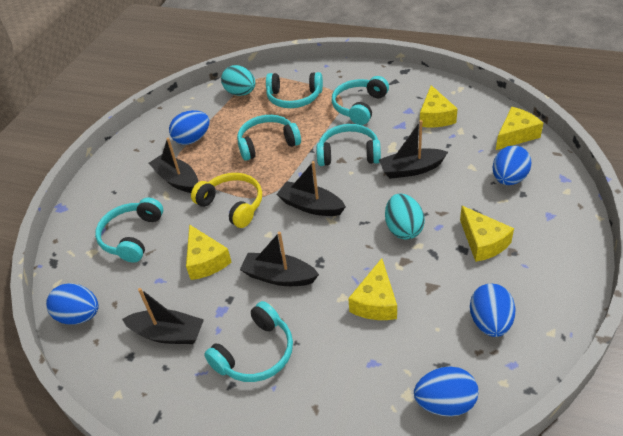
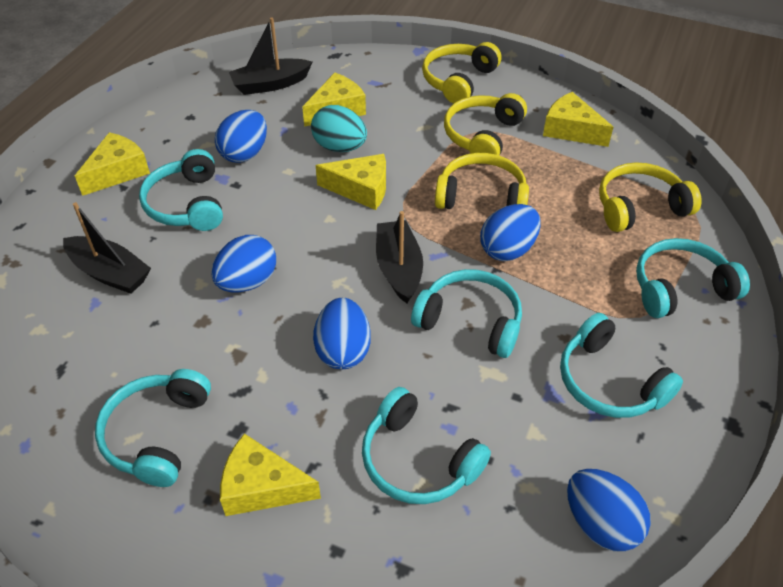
black boat: [122,288,204,344] [149,138,198,193] [240,232,319,286] [276,161,346,216] [379,120,448,179] = 5 -> [63,202,151,294] [229,18,312,95] [376,211,423,303] = 3
turquoise egg: [221,65,255,96] [385,194,425,239] = 2 -> [311,105,367,152] = 1
yellow headphones: [191,173,262,228] = 1 -> [422,42,501,104] [435,153,529,209] [444,93,527,155] [599,162,702,232] = 4

